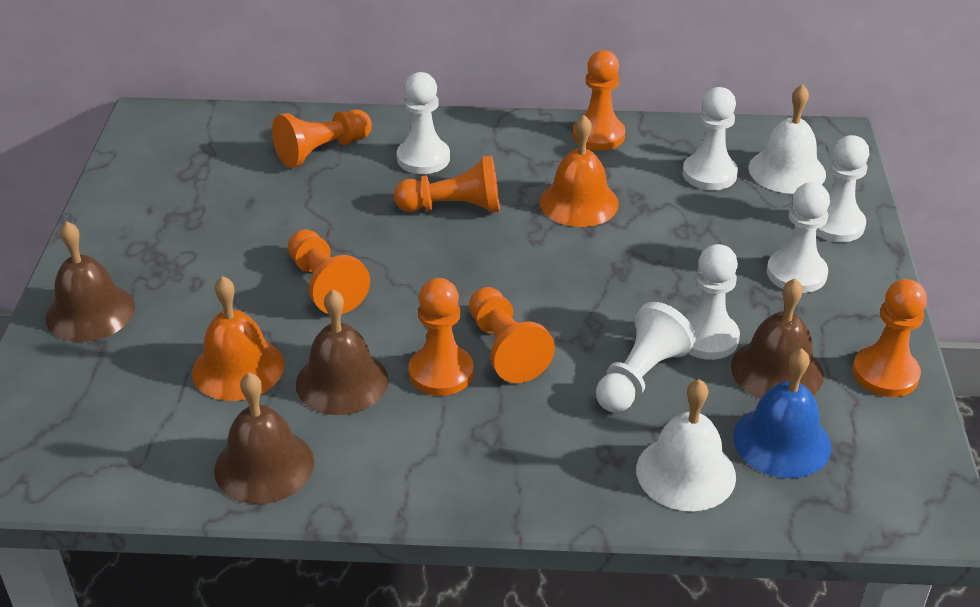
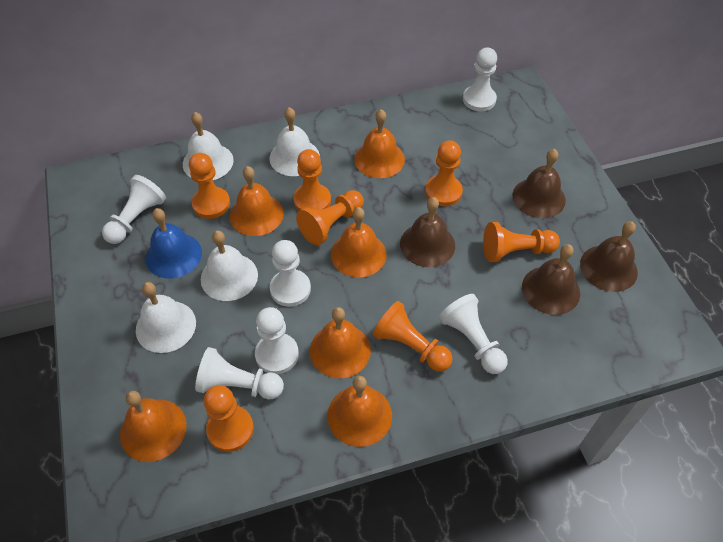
orange bell: [192,276,284,401] [540,115,619,227] = 2 -> [120,391,187,462] [230,166,284,236] [310,307,371,378] [327,376,392,447] [331,207,387,278] [354,109,405,178] = 6
white bell: [636,379,736,511] [749,84,826,194] = 2 -> [136,282,196,353] [183,112,234,180] [201,231,258,301] [269,107,320,176] = 4

